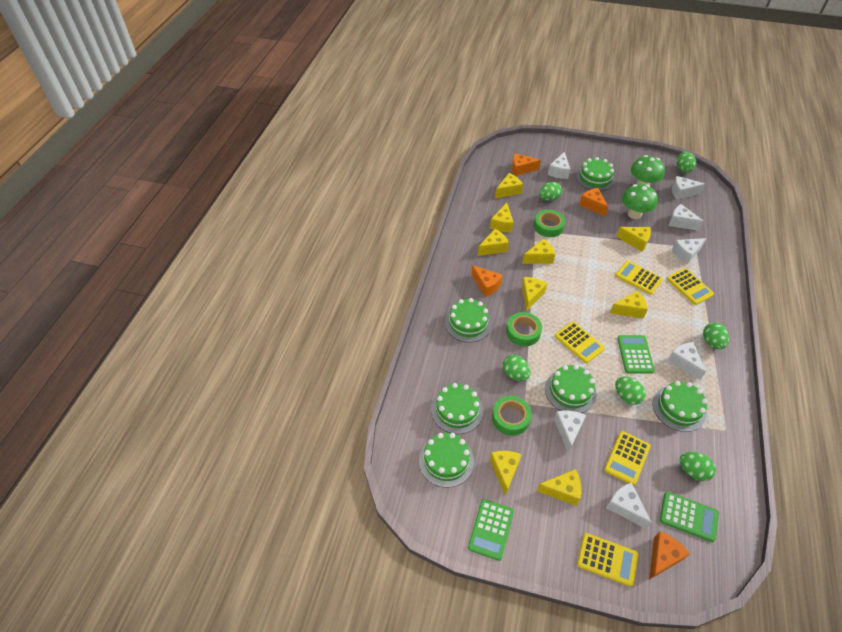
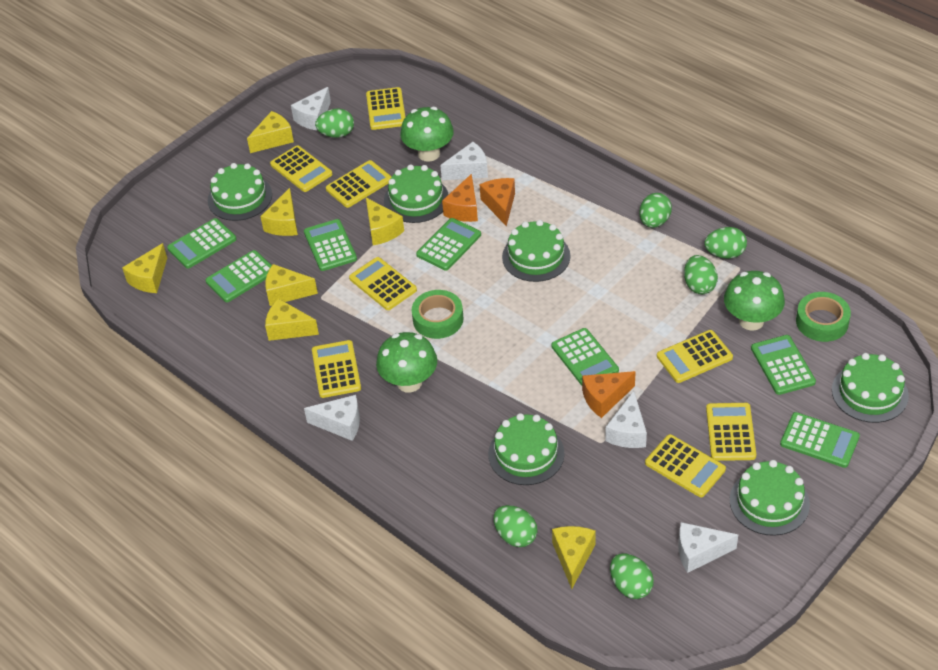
green calculator: [468,499,514,561] [617,335,655,374] [660,491,719,542] = 3 -> [167,218,237,268] [205,250,272,302] [304,219,357,271] [416,218,481,271] [551,328,619,386] [751,335,816,395] [780,412,860,468] = 7
green mushroom: [622,184,658,219] [631,155,665,185] = 2 -> [376,332,437,393] [400,107,454,162] [724,271,785,331] = 3
green tape: [492,396,532,436] [506,312,542,346] [534,210,565,237] = 3 -> [412,290,463,339] [796,292,851,342] = 2
orange cheese: [471,265,503,297] [512,153,541,176] [579,188,608,216] [649,532,690,580] = 4 -> [442,174,478,222] [480,178,515,226] [582,371,636,418] = 3
white cheese: [548,152,570,179] [554,411,586,453] [606,483,652,529] [667,342,706,380] [669,204,704,231] [672,176,705,200] [672,238,706,265] = 7 -> [291,87,331,131] [304,395,360,441] [440,142,488,180] [605,391,647,448] [678,522,738,573] = 5
yellow calculator: [555,321,605,363] [577,533,638,587] [604,431,651,486] [615,261,663,295] [667,268,714,305] = 5 -> [270,145,333,192] [312,340,361,398] [326,160,392,208] [349,257,417,310] [366,87,405,130] [645,434,726,497] [657,330,733,383] [706,403,756,461] = 8
yellow cheese: [478,229,509,256] [490,203,514,232] [490,451,522,496] [495,173,523,198] [522,239,555,264] [522,277,548,311] [537,469,581,506] [610,290,648,319] [616,227,651,252] = 9 -> [122,243,167,293] [247,111,294,153] [260,188,298,236] [265,264,318,306] [265,298,319,341] [366,198,404,245] [552,526,596,589] = 7

